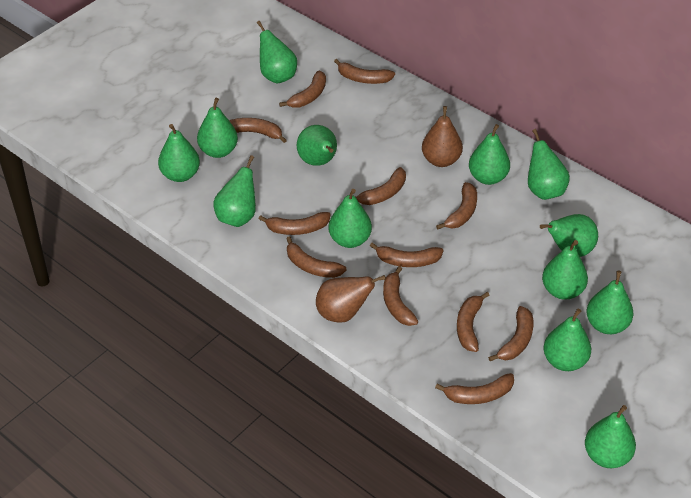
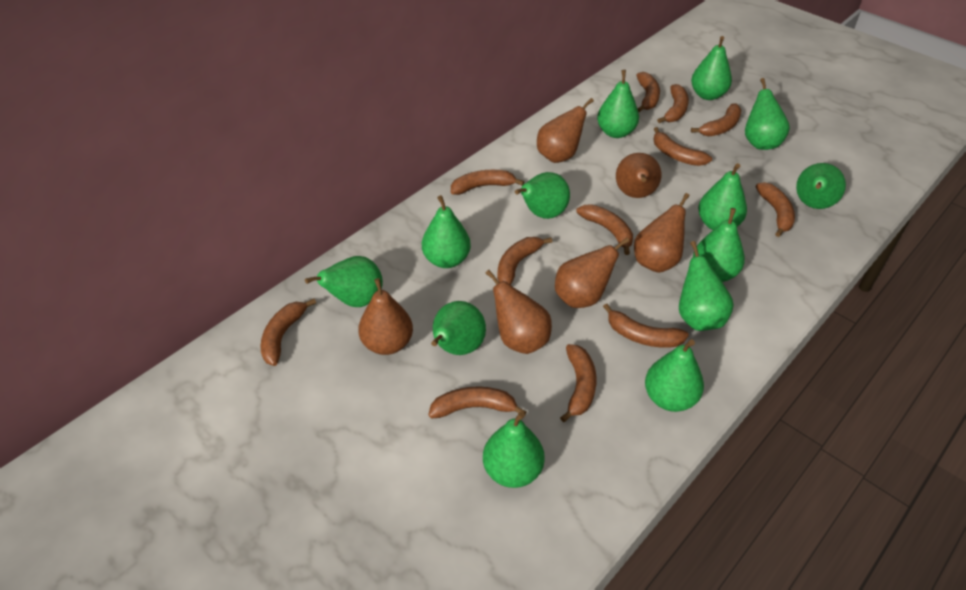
brown pear: [316,275,386,323] [422,106,463,167] = 2 -> [358,278,413,355] [485,270,552,354] [537,98,594,163] [555,237,630,308] [616,153,662,198] [634,193,690,273] = 6

